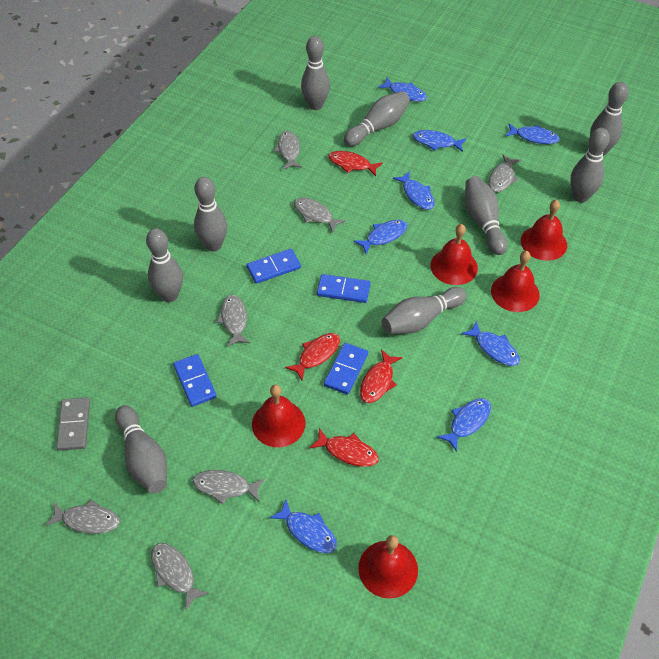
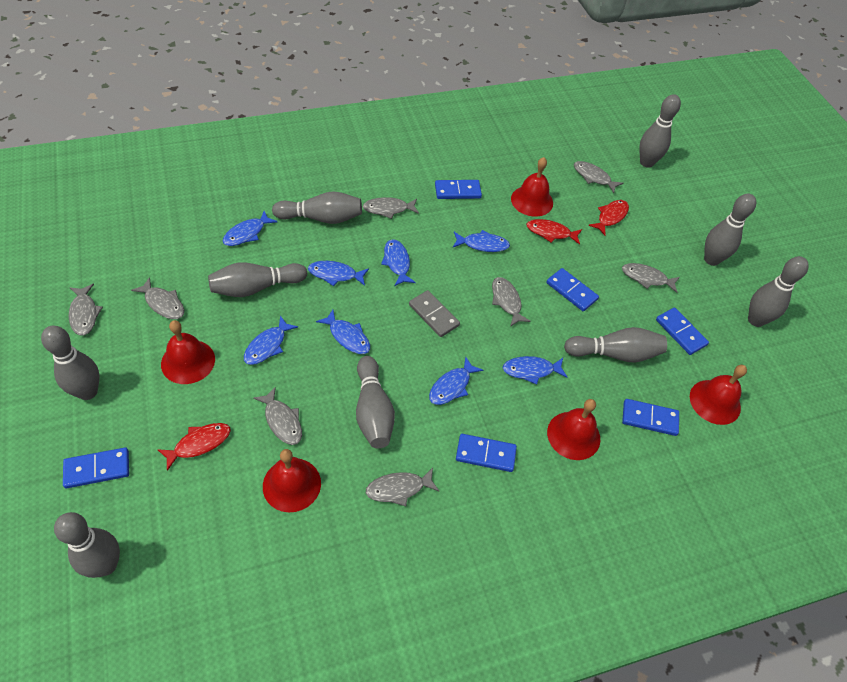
blue domino: [173,354,217,407] [247,249,301,284] [317,274,370,303] [324,343,368,394] = 4 -> [63,448,129,488] [435,180,482,199] [456,434,517,472] [546,268,599,311] [622,399,679,436] [656,307,709,355] = 6
grey fish: [45,499,120,534] [151,543,209,610] [193,470,265,504] [216,295,250,347] [274,131,302,170] [294,197,346,233] [489,154,521,192] = 7 -> [69,284,103,336] [131,277,184,319] [253,387,302,445] [363,197,419,219] [366,468,439,506] [492,277,531,327] [574,161,623,193] [622,263,680,293] = 8
red fish: [285,333,340,380] [309,428,379,467] [328,151,383,176] [360,349,403,403] = 4 -> [157,423,231,471] [526,219,582,245] [588,200,629,235] = 3

